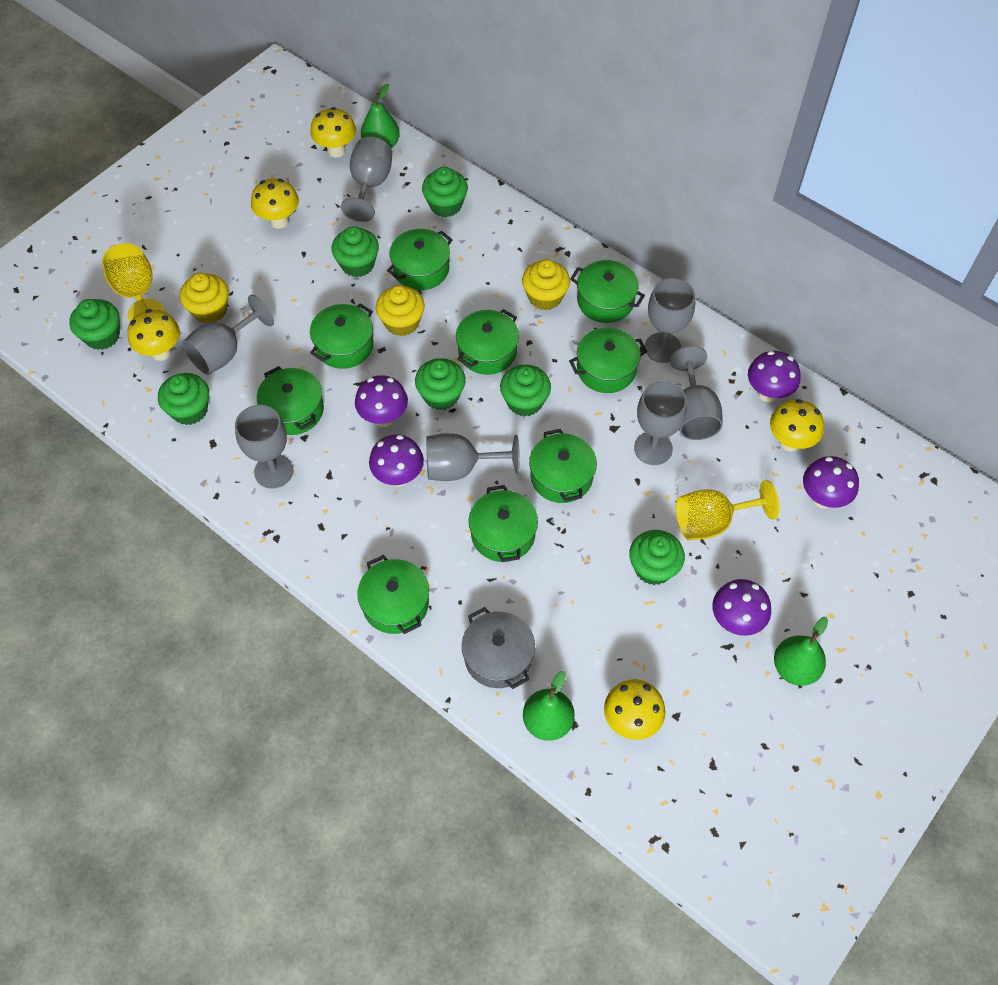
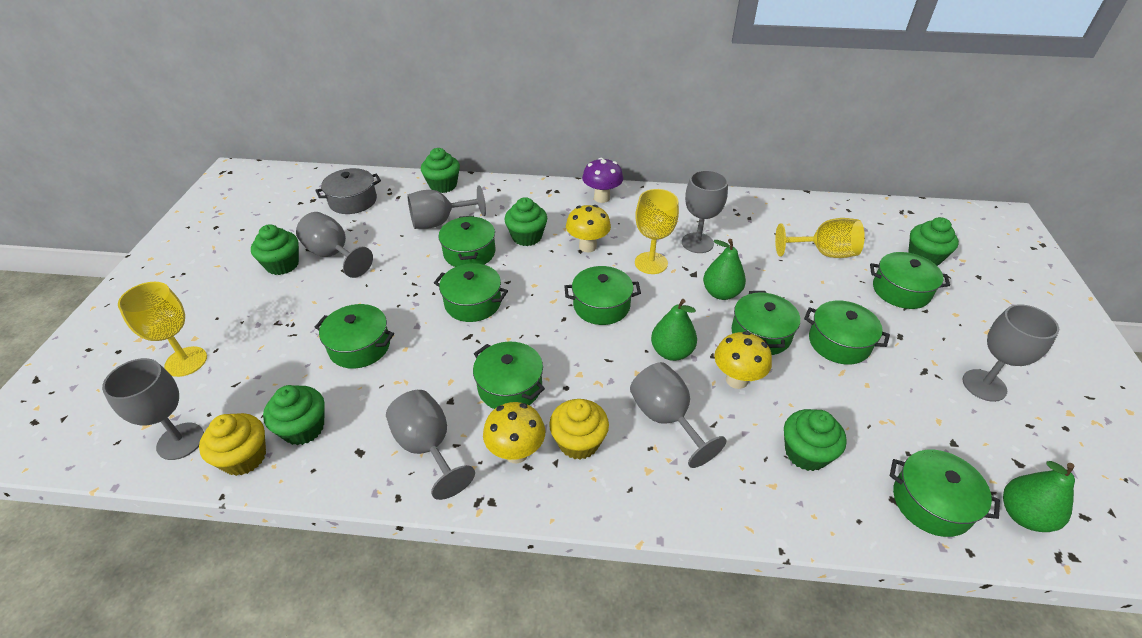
green cupcake: [69,299,120,350] [158,373,209,425] [331,226,379,277] [415,358,466,410] [422,167,468,217] [500,365,551,416] [629,530,685,585] = 7 -> [251,224,299,275] [263,385,325,445] [421,148,460,193] [504,197,547,246] [784,409,847,471] [908,217,959,266] = 6
purple mushroom: [355,375,408,427] [369,435,424,487] [712,579,771,636] [748,351,801,402] [803,456,859,509] = 5 -> [582,158,623,203] = 1
yellow cupcake: [180,273,229,323] [376,285,425,336] [522,259,570,310] = 3 -> [199,413,266,476] [549,399,609,460] = 2
yellow goblet: [102,243,164,322] [676,480,780,540] = 2 -> [118,282,207,377] [635,189,679,274] [775,218,865,258] = 3
yellow mushroom: [127,309,180,361] [251,178,299,229] [310,107,356,158] [604,679,665,740] [770,399,824,451] = 5 -> [483,402,545,463] [566,205,611,252] [714,331,772,389] = 3

